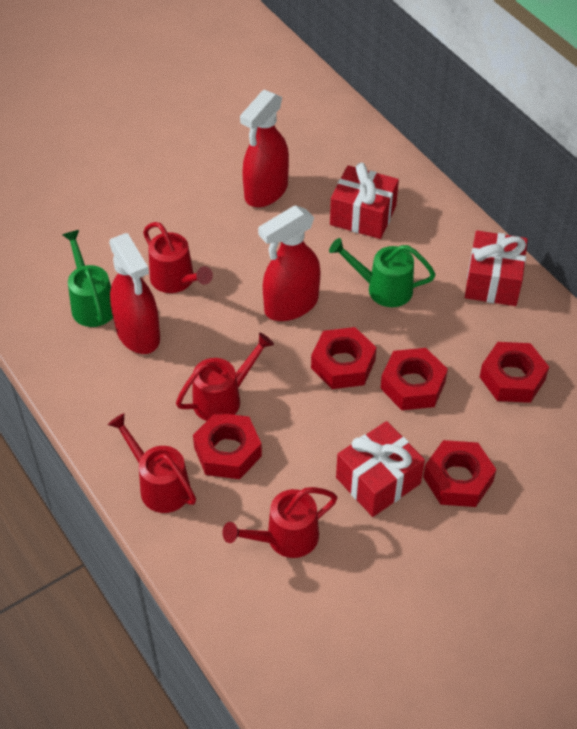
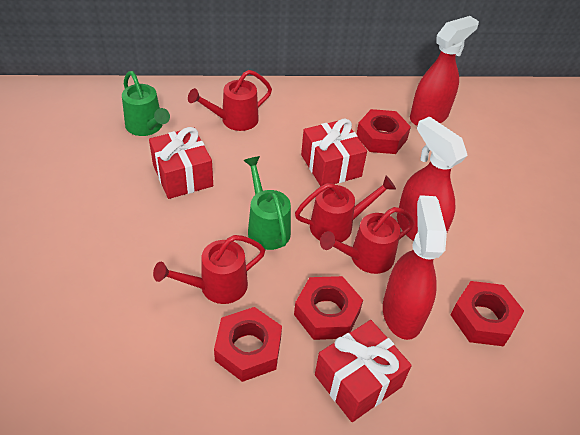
red nut: [193,412,262,479] [311,327,377,389] [380,348,448,410] [423,440,496,507] [480,342,549,403] = 5 -> [214,307,282,382] [294,276,363,340] [357,109,411,154] [451,281,524,346] = 4

